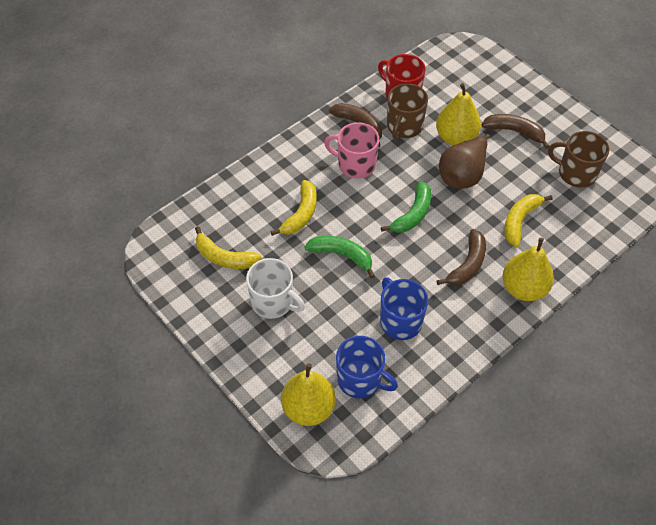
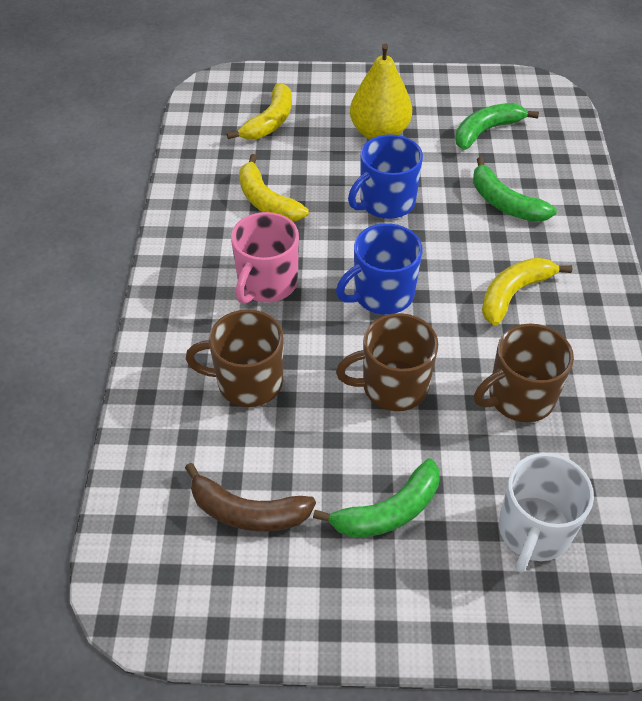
brown banana: [329,103,382,148] [436,229,486,286] [482,114,550,149] = 3 -> [185,463,316,531] = 1
brown mug: [387,83,428,139] [548,131,609,188] = 2 -> [186,309,283,407] [336,313,438,411] [474,324,574,422] = 3
brown pear: [439,134,490,189] = 1 -> none = 0
green banana: [305,236,375,278] [381,181,431,233] = 2 -> [313,459,440,538] [455,103,539,150] [473,157,557,222] = 3
red mug: [378,54,426,100] = 1 -> none = 0
yellow pear: [281,363,336,426] [436,83,481,145] [503,238,554,301] = 3 -> [350,43,412,139] = 1

